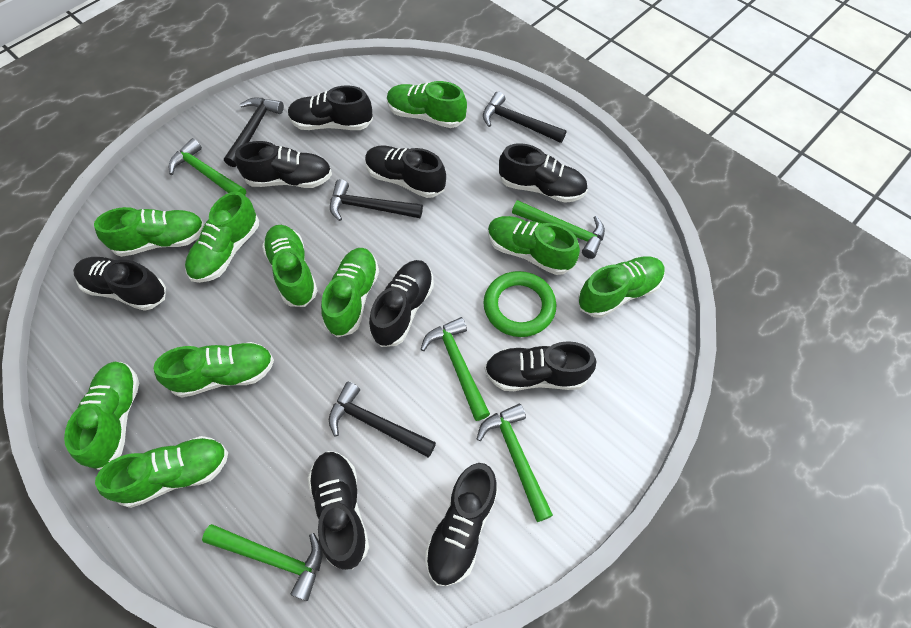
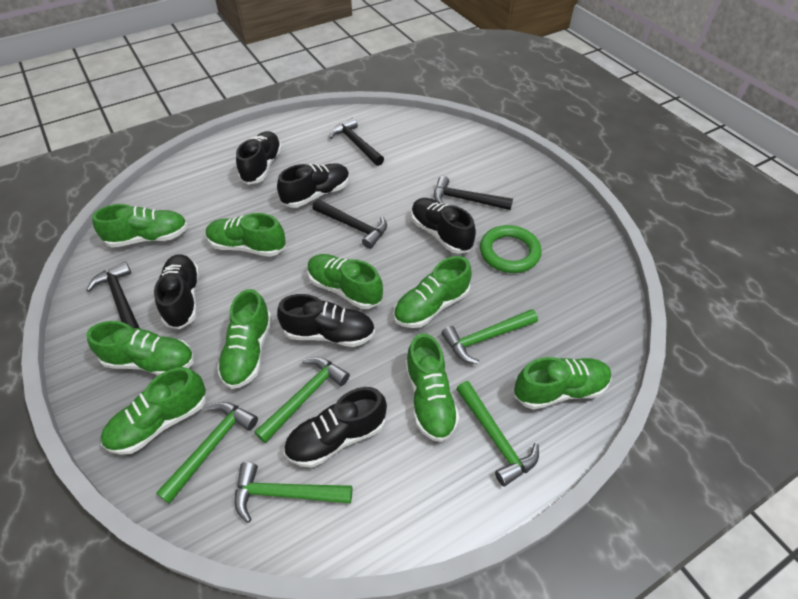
black shoe: [73,257,166,311] [235,141,332,188] [288,85,373,130] [308,451,369,570] [365,145,446,198] [369,260,434,347] [425,463,498,586] [485,341,596,391] [499,143,588,203] = 9 -> [154,255,199,329] [236,131,282,185] [277,163,350,208] [277,294,375,347] [284,387,387,467] [411,198,476,254] = 6
green shoe: [64,362,139,470] [94,207,204,257] [95,436,228,508] [154,342,274,398] [185,191,259,283] [262,225,318,307] [321,248,379,337] [387,81,467,128] [488,216,580,275] [578,256,665,318] = 10 -> [86,321,194,376] [92,204,188,248] [101,367,206,455] [206,213,286,257] [217,289,272,389] [307,254,383,309] [393,256,472,328] [405,333,460,442] [514,357,612,410] = 9

